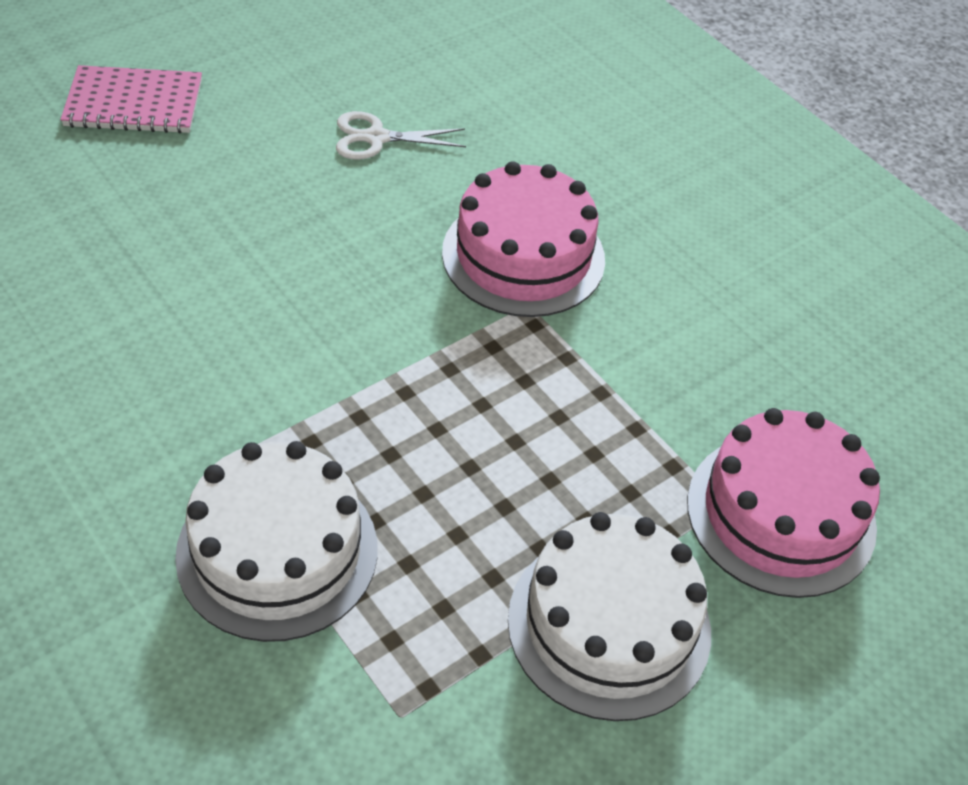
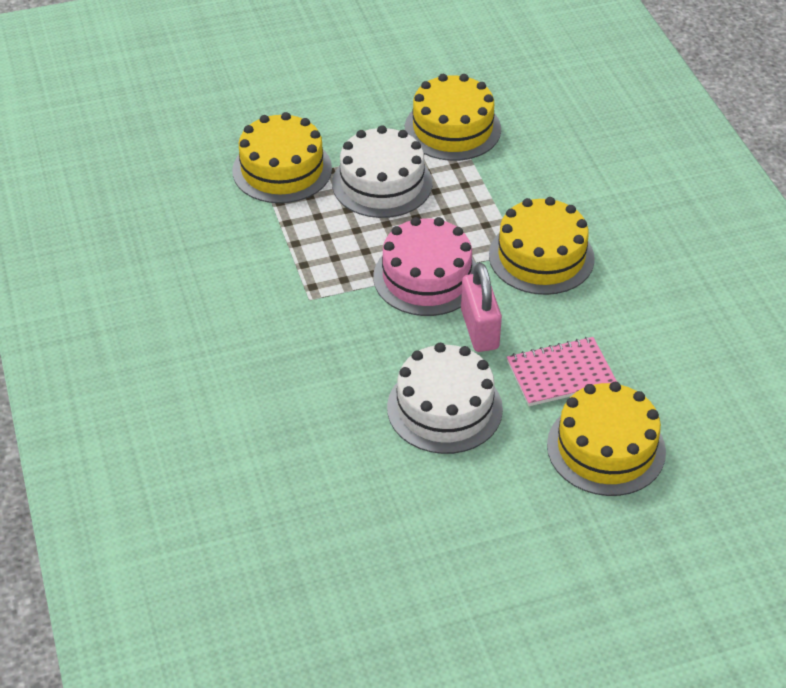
pink cake: [442,161,605,317] [687,408,880,598] = 2 -> [374,217,476,316] = 1
pink padlock: none = 0 -> [461,263,502,352] = 1
white scissors: [336,111,466,160] = 1 -> none = 0
yellow cake: none = 0 -> [232,112,332,203] [405,74,501,161] [489,197,594,295] [547,382,666,496] = 4

